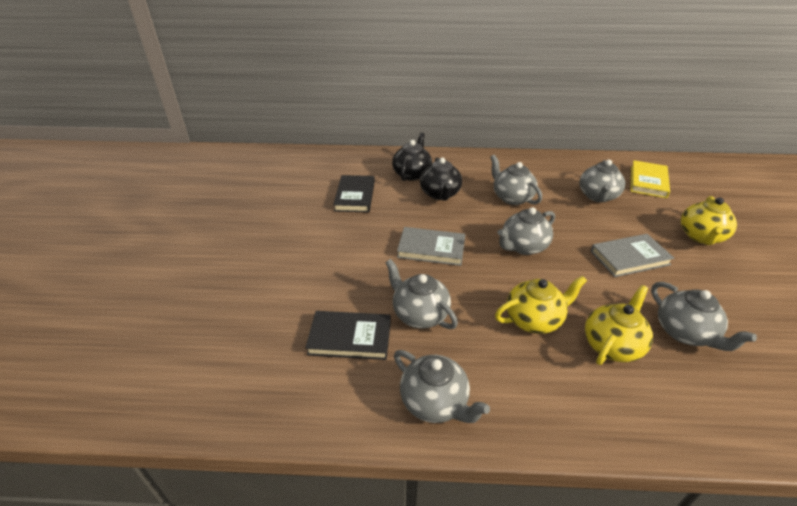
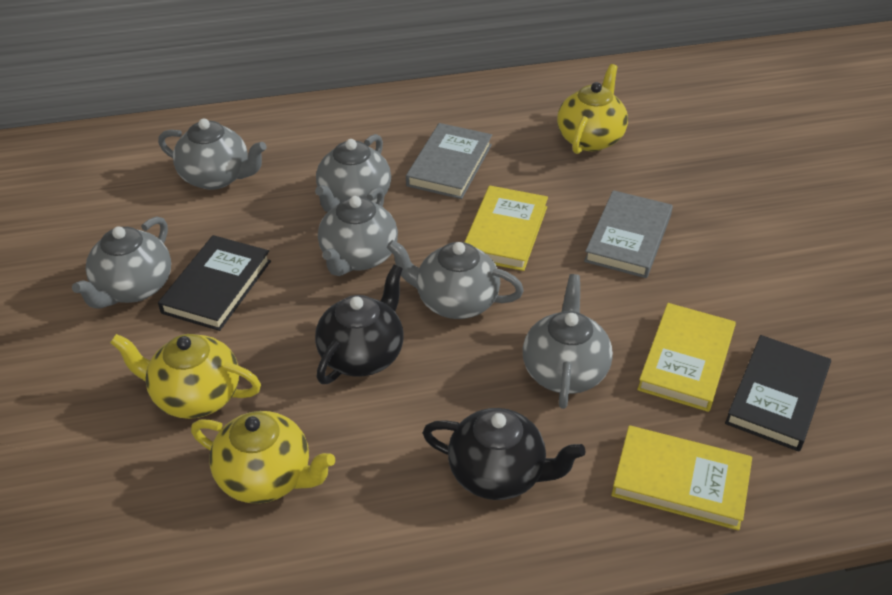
yellow book: [631,160,670,198] = 1 -> [465,186,548,271] [611,425,752,530] [637,303,736,412] = 3

